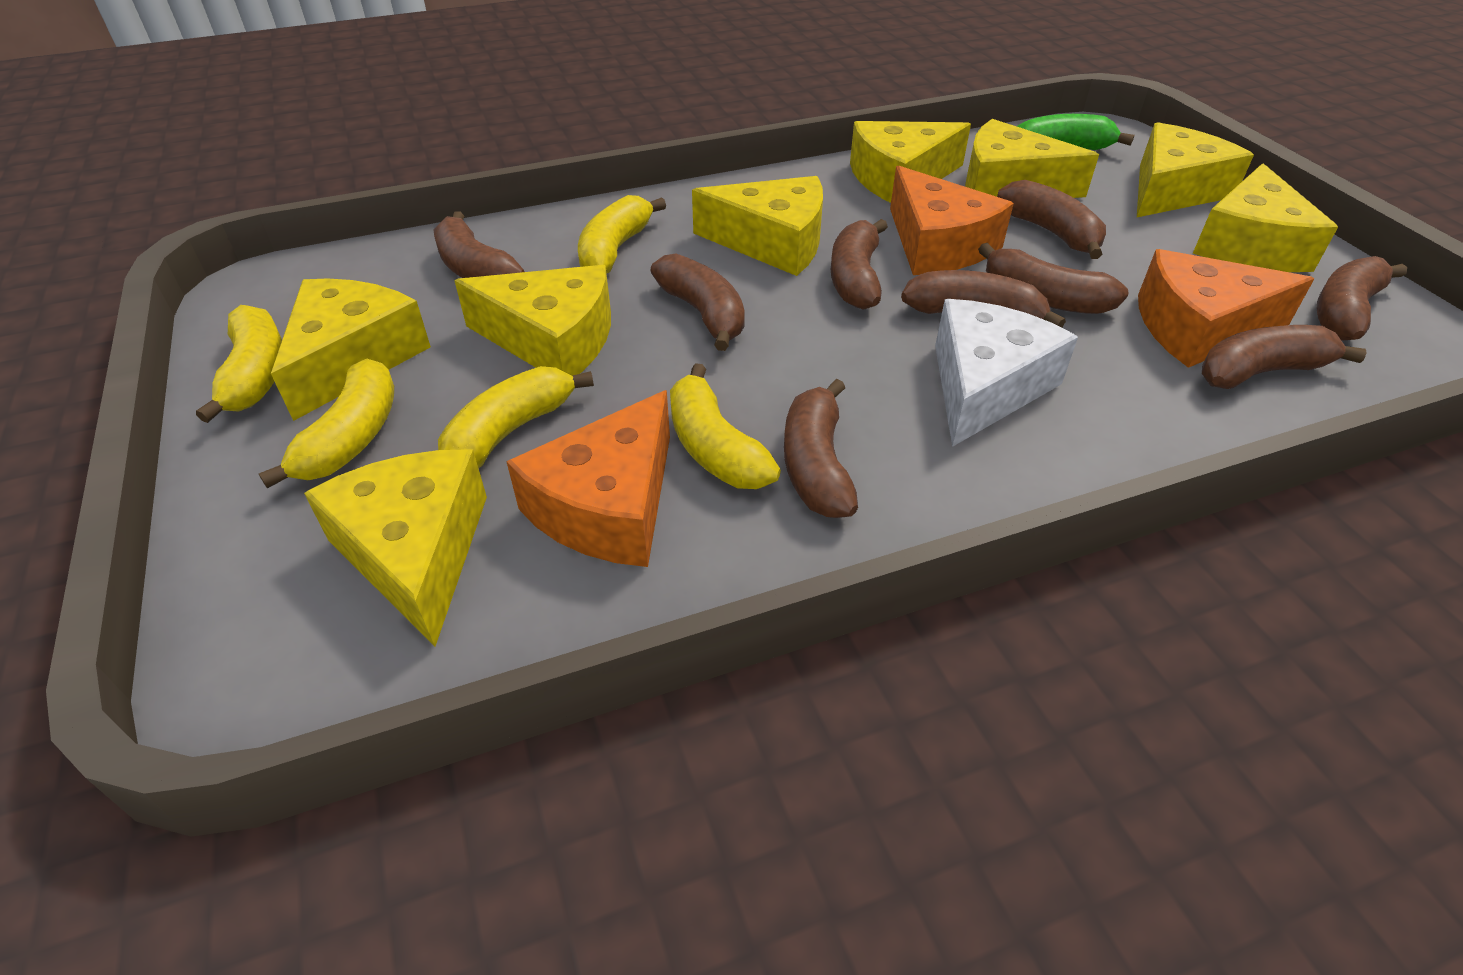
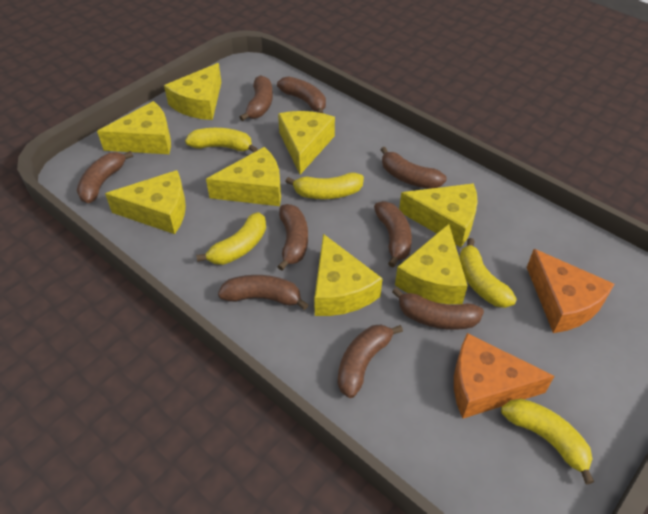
green banana: [1017,114,1134,150] = 1 -> none = 0
orange cheese: [506,390,670,567] [890,166,1014,275] [1138,249,1314,368] = 3 -> [454,333,554,419] [527,249,614,333] = 2
white cheese: [935,299,1078,447] = 1 -> none = 0

